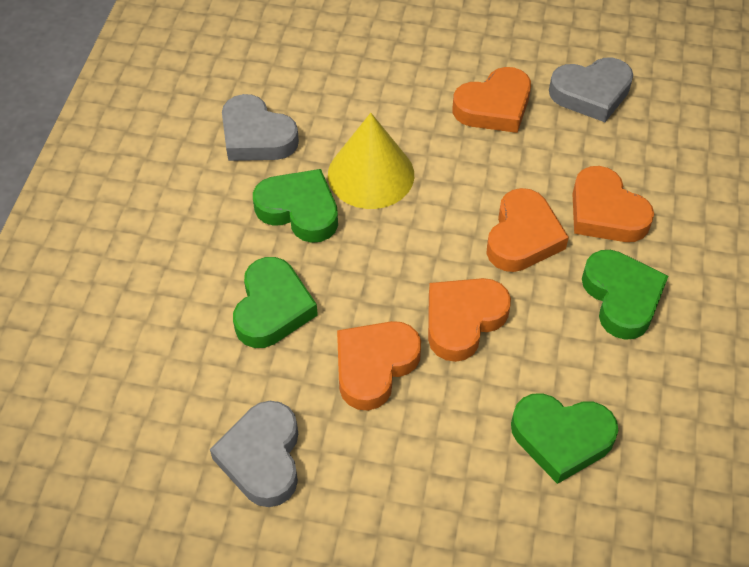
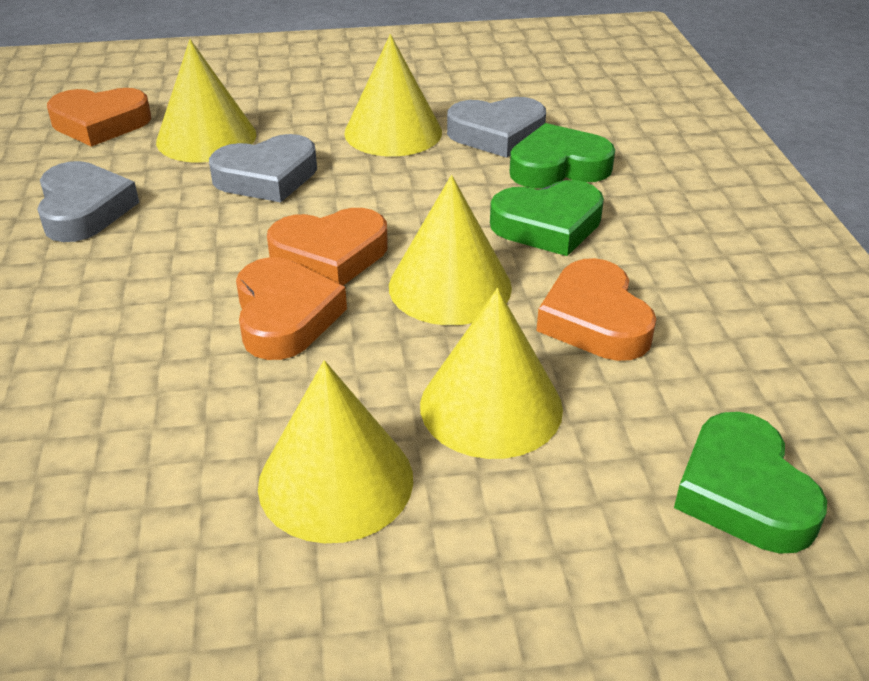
green heart: [233,257,318,348] [253,169,338,243] [511,393,618,484] [582,250,668,340] = 4 -> [490,180,604,256] [510,123,615,189] [674,412,827,554] = 3
orange heart: [337,321,421,411] [428,278,511,362] [453,67,531,133] [486,188,569,272] [572,166,654,242] = 5 -> [47,88,151,147] [236,257,347,360] [267,208,388,286] [536,258,656,361] = 4
yellow cone: [328,113,414,209] = 1 -> [156,39,256,163] [258,360,413,543] [344,34,442,156] [389,175,512,325] [420,288,563,459] = 5

